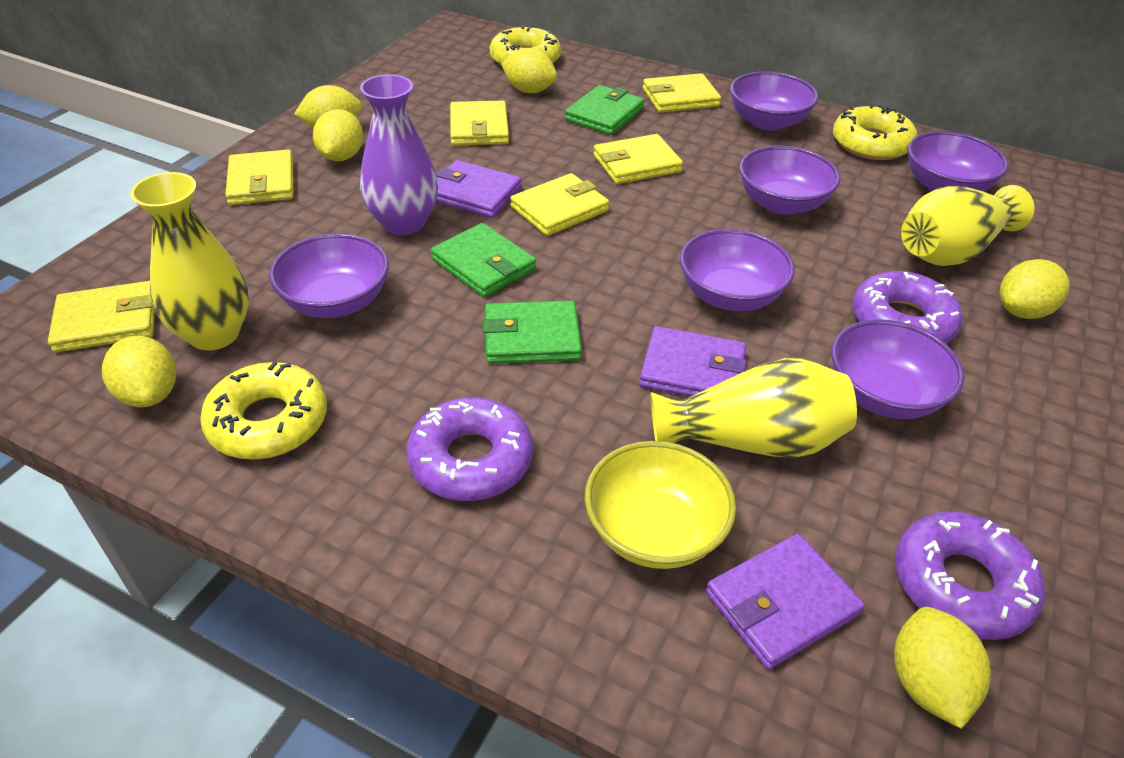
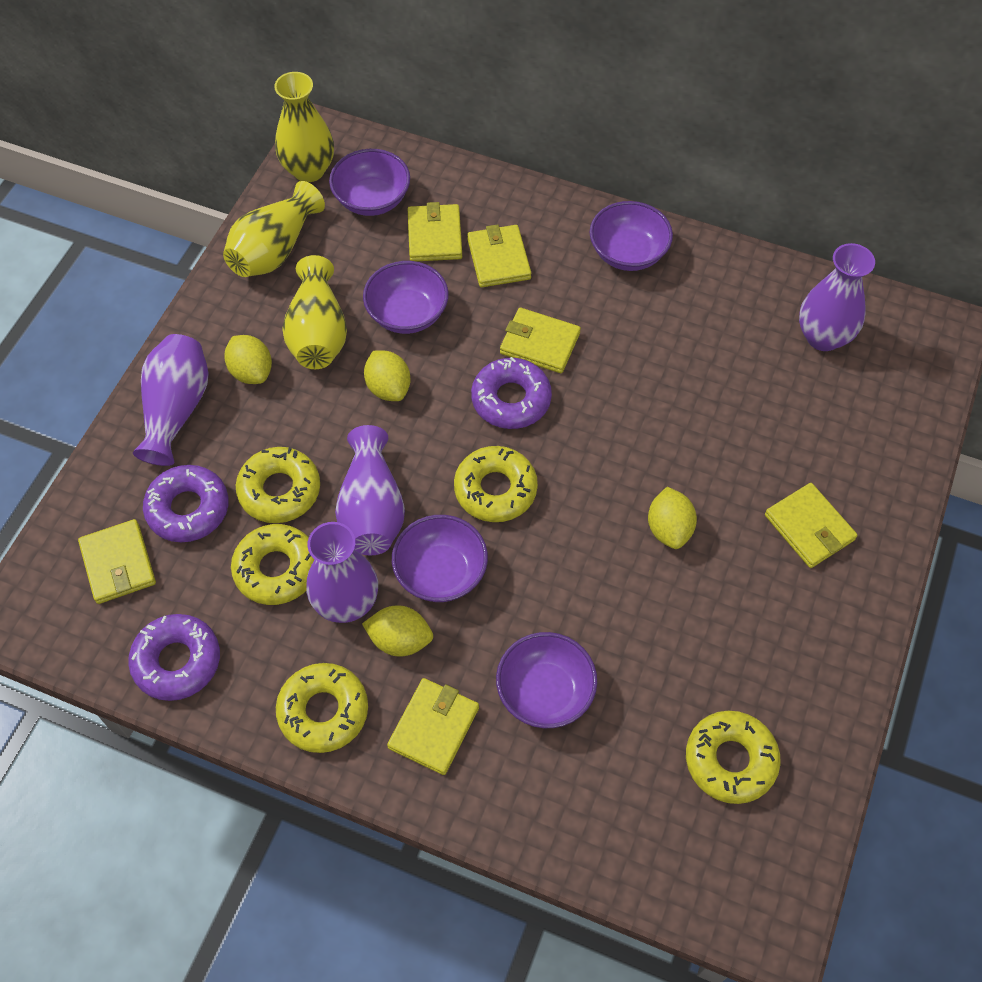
green wallet: [431,223,536,297] [483,301,582,364] [565,85,645,135] = 3 -> none = 0
purple bowl: [269,233,389,318] [680,229,795,311] [730,72,819,131] [739,146,840,215] [831,319,965,419] [907,131,1009,192] = 6 -> [329,149,410,216] [363,261,449,334] [392,515,488,602] [496,632,597,728] [590,201,673,271] = 5
purple vase: [360,74,438,235] = 1 -> [133,334,208,466] [306,522,378,623] [335,425,405,555] [799,243,875,351] = 4
purple wallet: [436,160,521,218] [639,326,747,396] [706,534,865,670] = 3 -> none = 0
yellow bowl: [585,441,736,569] = 1 -> none = 0
yellow donut: [200,362,327,460] [490,25,561,66] [833,104,917,160] = 3 -> [231,524,314,605] [236,447,320,523] [276,663,368,753] [454,446,538,522] [686,711,781,804] = 5
yellow lemon: [102,336,176,407] [294,85,362,129] [313,109,363,161] [501,48,557,93] [894,607,991,729] [999,259,1070,319] = 6 -> [224,335,272,384] [362,605,433,657] [364,351,411,401] [648,487,697,549] = 4

